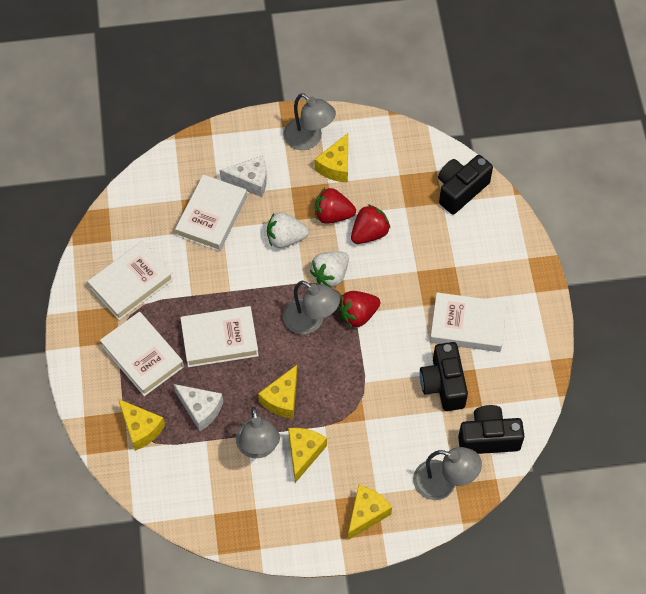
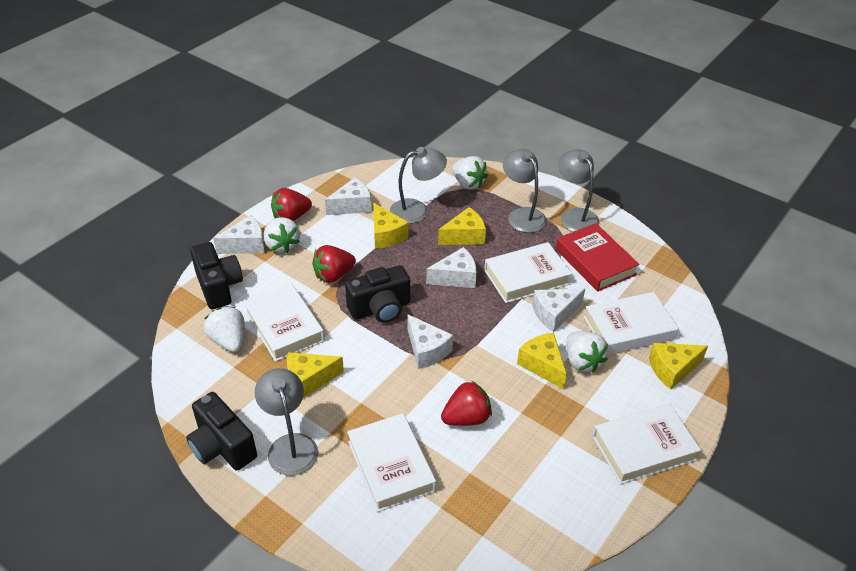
red book: none = 0 -> [556,223,639,292] = 1
white cheese: [174,384,223,431] [220,156,267,197] = 2 -> [213,215,265,254] [325,178,371,215] [407,314,453,369] [426,247,476,288] [532,289,585,332] = 5
white strawberry: [267,212,309,248] [310,251,349,288] = 2 -> [204,306,245,352] [264,217,300,253] [452,156,488,190] [566,331,608,373] = 4

